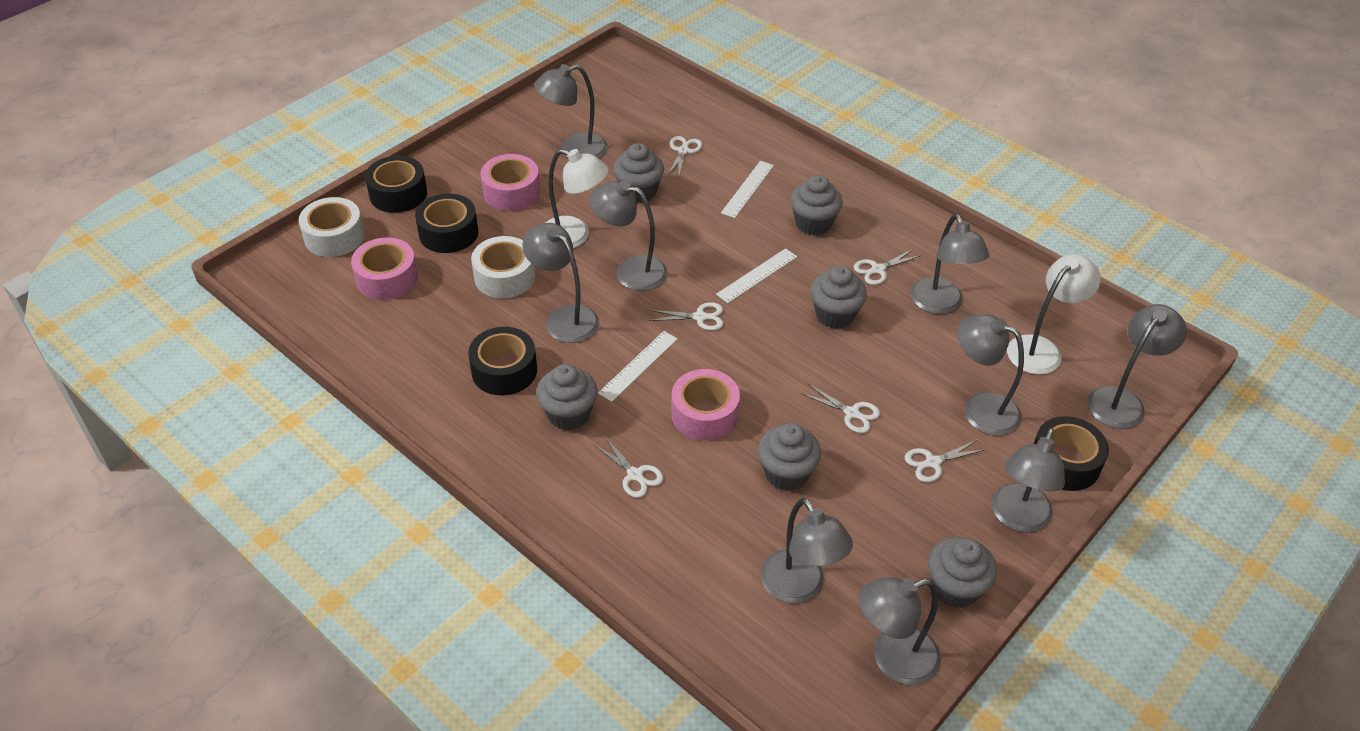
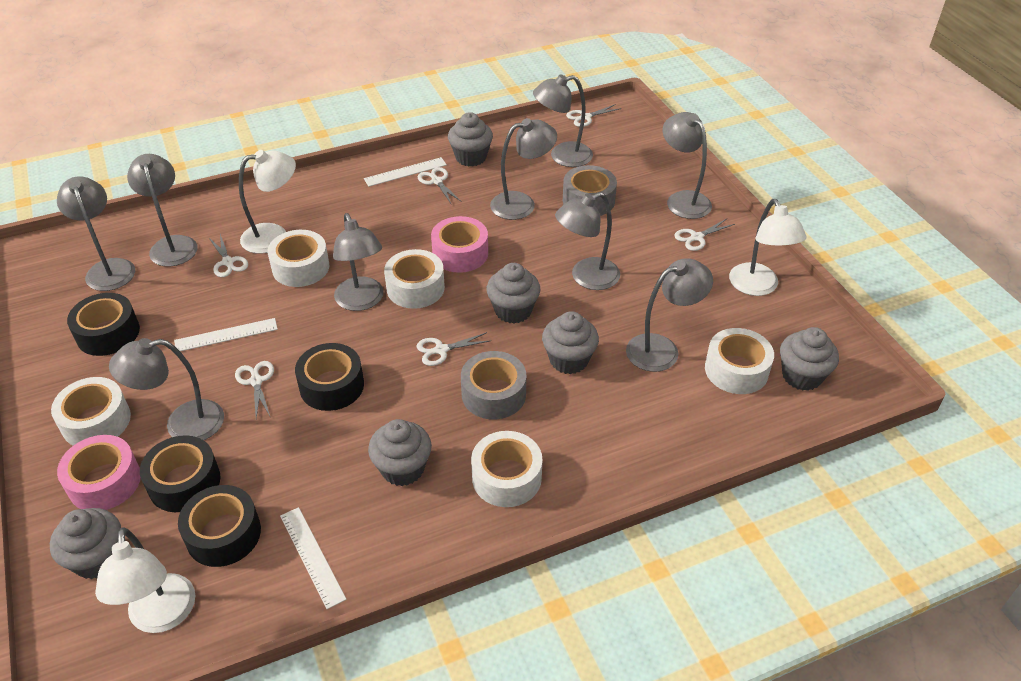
grey tape: none = 0 -> [461,351,526,419] [563,165,617,216] = 2
pink tape: [351,237,418,300] [481,154,540,211] [671,369,740,441] = 3 -> [57,435,141,510] [431,216,488,273] = 2
white lamp: [545,149,609,248] [1007,254,1101,375] = 2 -> [95,527,195,633] [239,150,296,254] [729,199,806,296] = 3
white tape: [299,197,364,257] [471,236,535,298] = 2 -> [51,377,131,446] [268,230,329,287] [384,249,445,309] [471,431,542,507] [705,328,774,394] = 5

